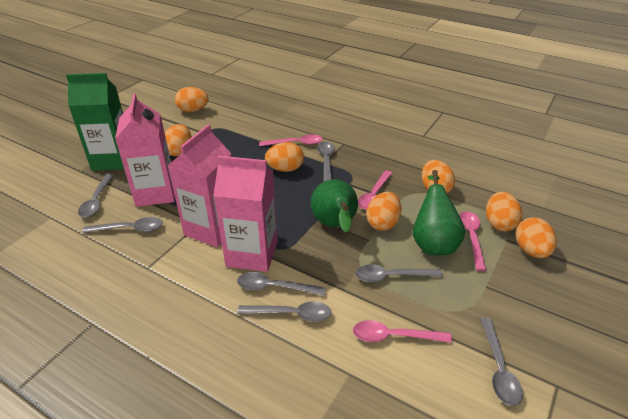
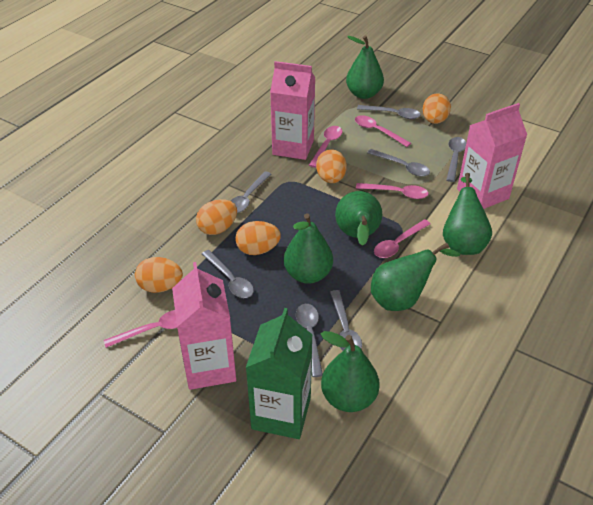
green pear: [311,179,358,232] [413,170,465,255] = 2 -> [284,214,333,284] [321,331,380,412] [335,191,382,246] [346,36,384,99] [371,242,460,311] [443,173,492,255] = 6
orange egg: [165,124,191,156] [175,87,208,112] [265,142,304,172] [366,192,401,231] [422,160,455,194] [486,192,522,231] [515,217,557,258] = 7 -> [135,257,183,293] [196,199,237,235] [235,221,281,255] [316,149,347,183] [423,94,451,124] = 5
pink spoon: [259,134,323,146] [353,320,452,343] [358,170,392,210] [459,211,487,271] = 4 -> [104,310,177,348] [309,126,342,168] [355,115,411,147] [356,183,429,199] [374,219,431,258] = 5

